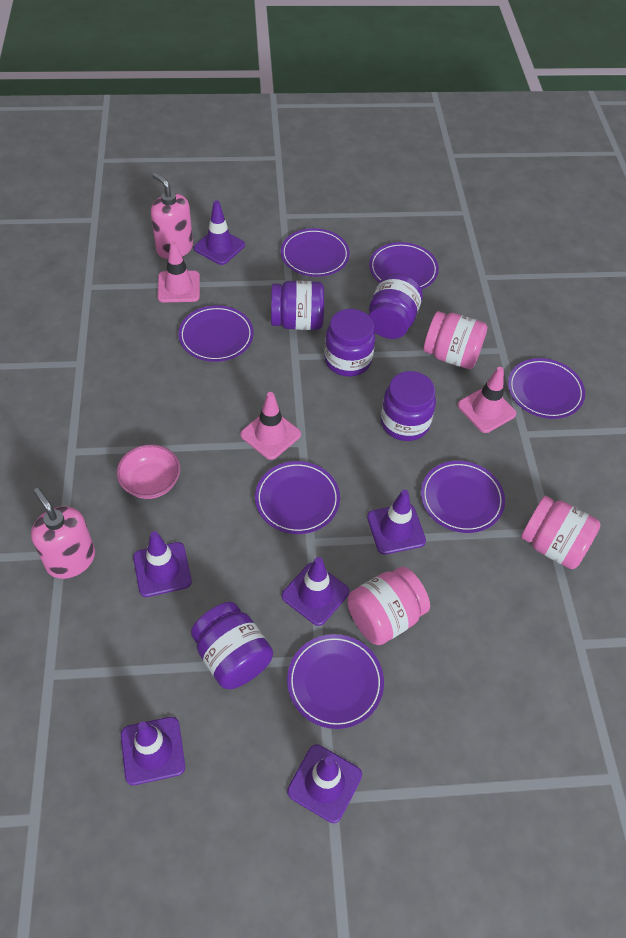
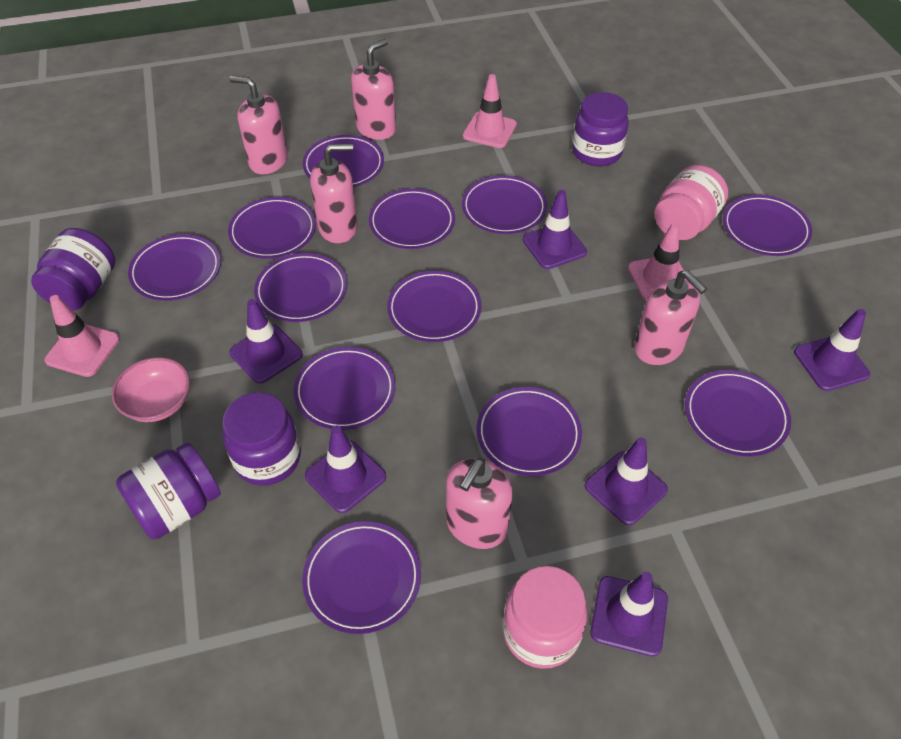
pink jar: [347,567,430,645] [424,311,487,369] [521,496,600,569] = 3 -> [503,566,588,669] [655,165,728,240] = 2
pink soap dispenser: [31,488,95,579] [151,173,193,259] = 2 -> [229,76,288,174] [310,144,358,243] [351,39,396,140] [446,458,513,549] [634,270,707,365] = 5
purple jar: [191,602,273,689] [271,281,324,330] [324,309,375,377] [369,273,423,339] [381,371,436,441] = 5 -> [31,228,115,311] [116,442,221,539] [222,392,301,486] [572,92,629,166] = 4
purple plate: [178,305,254,362] [255,461,340,534] [281,228,350,277] [287,634,384,729] [369,242,439,289] [421,461,505,533] [508,358,585,419] = 7 -> [128,234,221,301] [228,197,316,259] [254,253,347,322] [294,347,396,430] [302,135,384,187] [302,521,421,634] [369,189,455,249] [387,271,481,342] [462,175,547,234] [476,387,582,476] [685,370,791,457] [723,195,812,256] = 12

